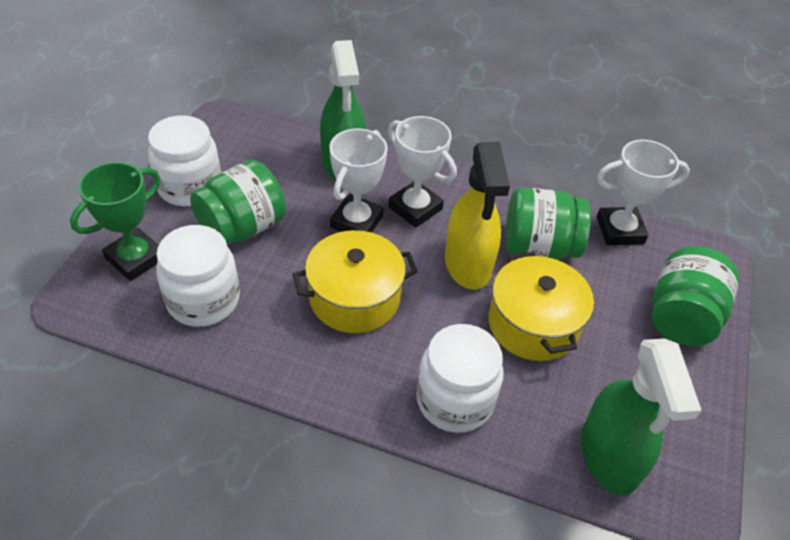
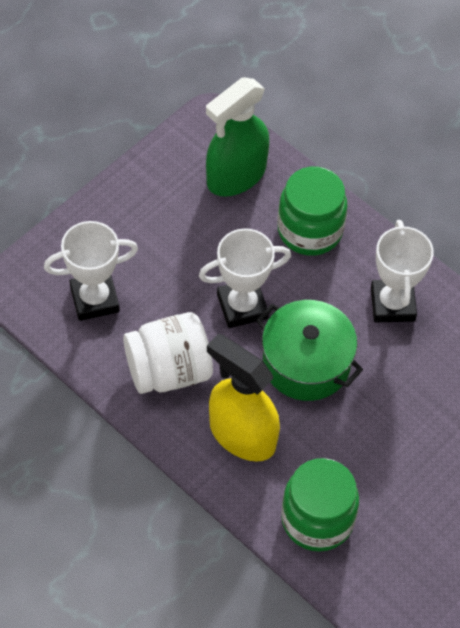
green jar: [190,160,286,245] [505,187,591,260] [652,246,739,346] = 3 -> [278,167,348,256] [281,458,359,552] = 2
green pot: none = 0 -> [256,300,363,401] = 1
green spray bottle: [320,40,366,180] [581,338,702,496] = 2 -> [206,77,269,197] = 1
green trophy: [70,162,160,281] = 1 -> none = 0
white jar: [148,115,221,206] [156,225,240,327] [416,324,504,433] = 3 -> [123,312,213,394] = 1
yellow pot: [293,230,418,333] [488,252,594,361] = 2 -> none = 0

